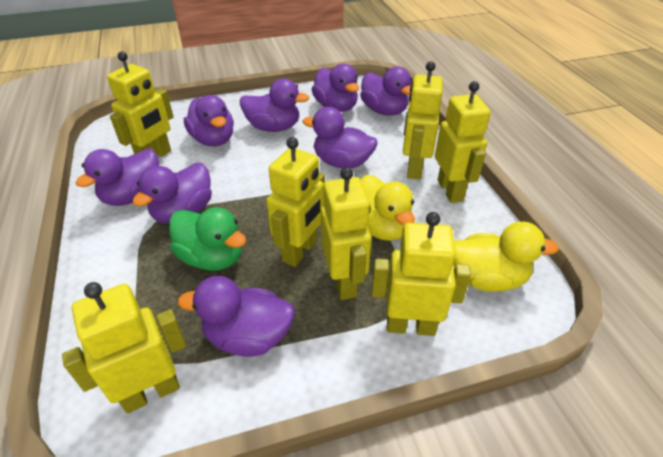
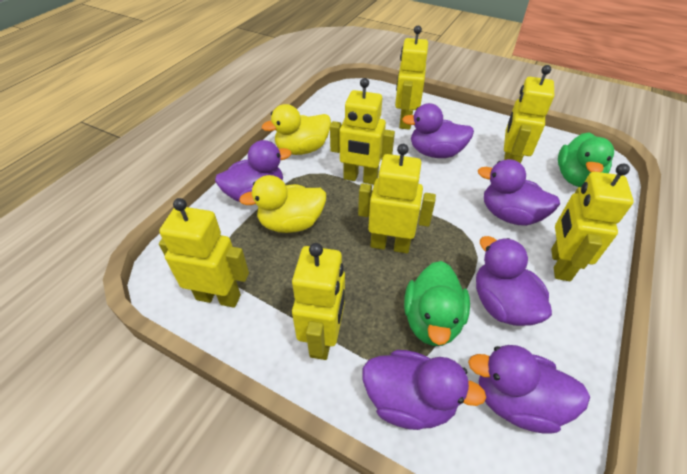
green duck: [169,207,247,271] = 1 -> [404,261,470,346] [558,132,614,187] = 2
purple duck: [76,149,159,206] [132,163,212,224] [178,276,295,357] [184,95,234,146] [240,79,309,132] [303,107,377,169] [312,64,359,112] [360,67,412,116] = 8 -> [215,140,291,202] [363,350,486,430] [402,103,474,158] [468,345,590,434] [476,236,552,326] [478,159,560,226] = 6

